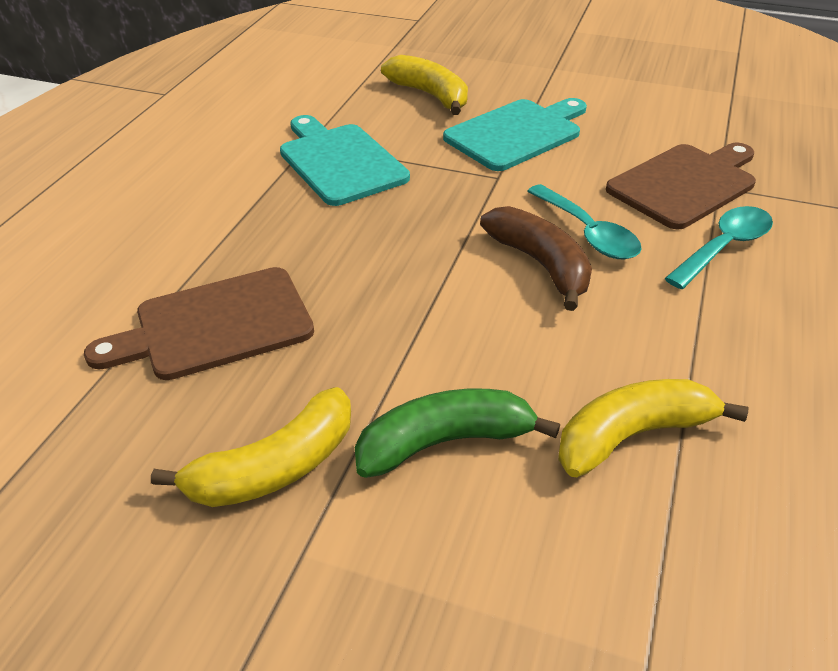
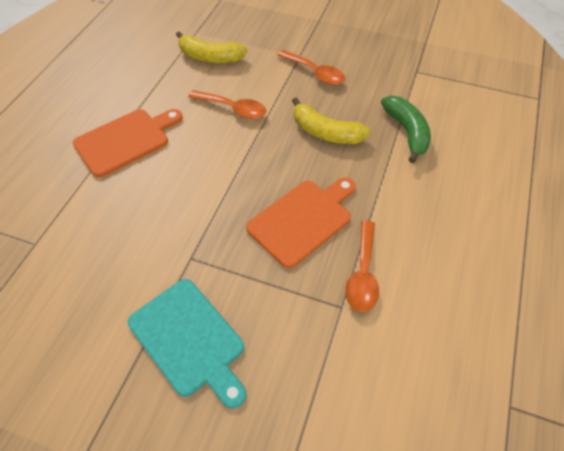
brown banana: [480,206,592,311] = 1 -> none = 0
brown cutting board: [84,267,314,380] [606,142,756,229] = 2 -> none = 0
orange cutting board: none = 0 -> [73,109,183,177] [246,177,356,268] = 2
orange spoon: none = 0 -> [188,90,266,119] [278,50,345,85] [345,221,379,312] = 3
turquoise cutting board: [280,115,410,206] [443,98,587,171] = 2 -> [128,279,246,409] = 1
turquoise spoon: [527,184,642,260] [664,206,773,289] = 2 -> none = 0
yellow banana: [151,387,351,507] [381,55,468,115] [558,379,748,477] = 3 -> [176,31,248,63] [292,97,371,144] = 2

